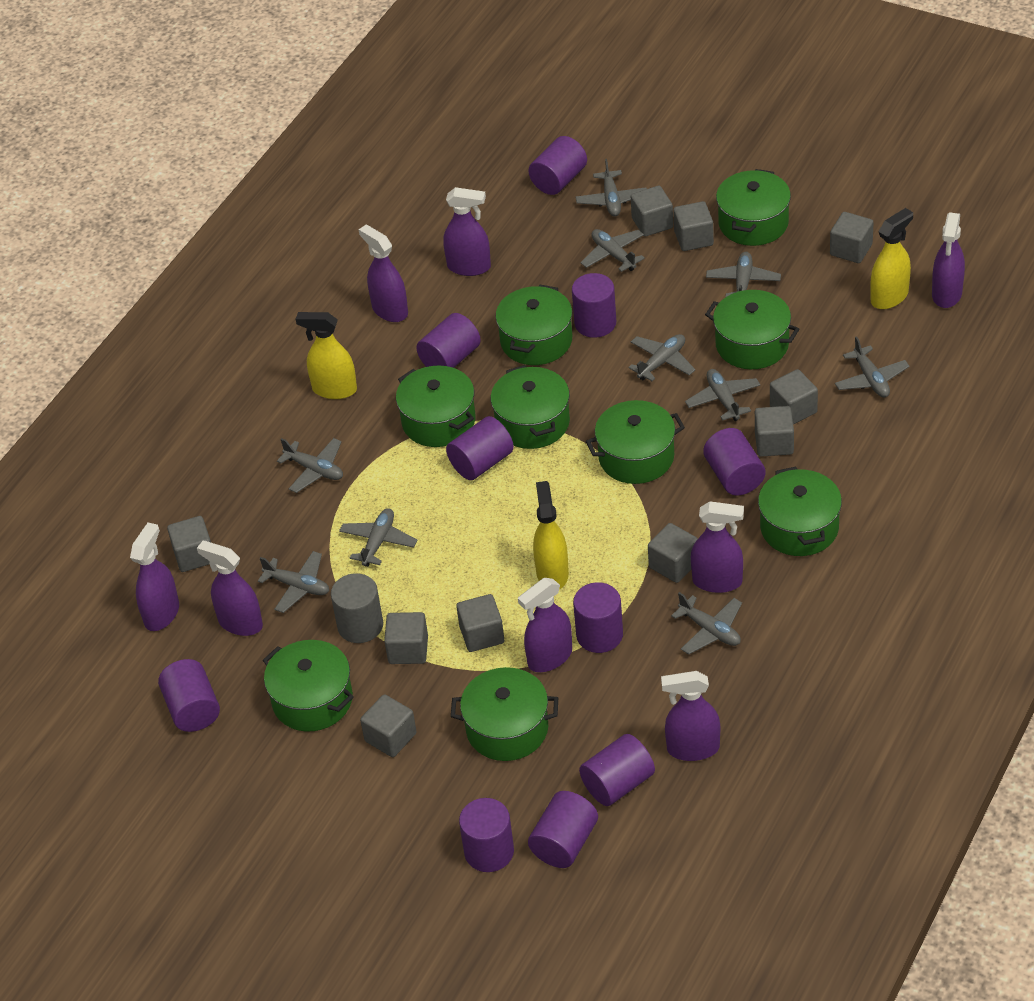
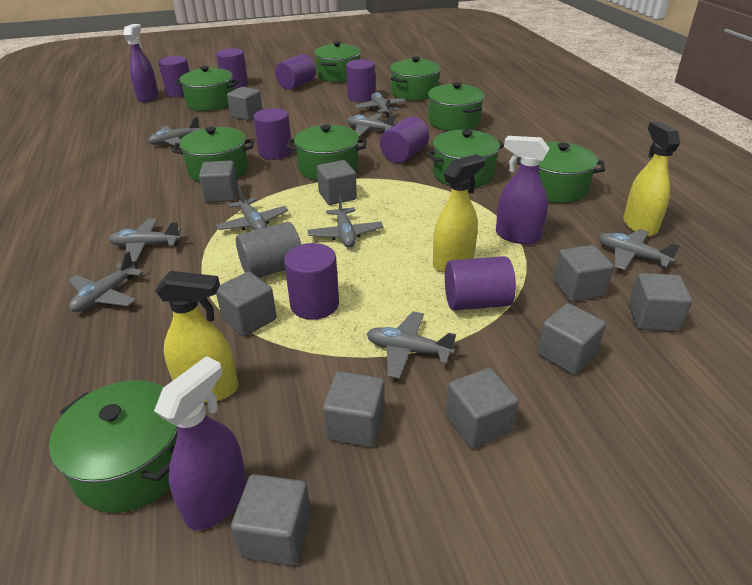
grey plane: [258,551,329,613] [277,438,343,493] [339,508,417,567] [576,159,647,216] [581,229,645,272] [628,334,695,381] [671,592,742,655] [685,369,760,421] [706,252,781,297] [835,336,909,397] = 10 -> [68,251,143,312] [109,219,181,262] [148,116,201,148] [216,187,288,230] [308,195,383,248] [347,114,397,136] [355,92,406,117] [367,311,456,379] [599,229,680,270] = 9
purple cylinder: [158,659,220,732] [416,313,481,368] [446,416,514,480] [459,798,514,872] [528,136,587,195] [528,791,598,868] [572,273,616,338] [573,582,623,653] [579,734,655,806] [703,428,765,496] = 10 -> [158,56,190,97] [216,48,248,89] [253,108,292,160] [275,54,316,90] [284,243,339,320] [346,59,375,102] [380,116,429,163] [445,256,516,311] = 8
purple spray bottle: [130,522,179,631] [197,541,263,636] [358,225,408,322] [443,187,491,276] [518,578,572,672] [661,671,720,761] [691,501,744,593] [932,212,965,308] = 8 -> [124,24,159,102] [154,356,247,530] [496,136,549,244] = 3

